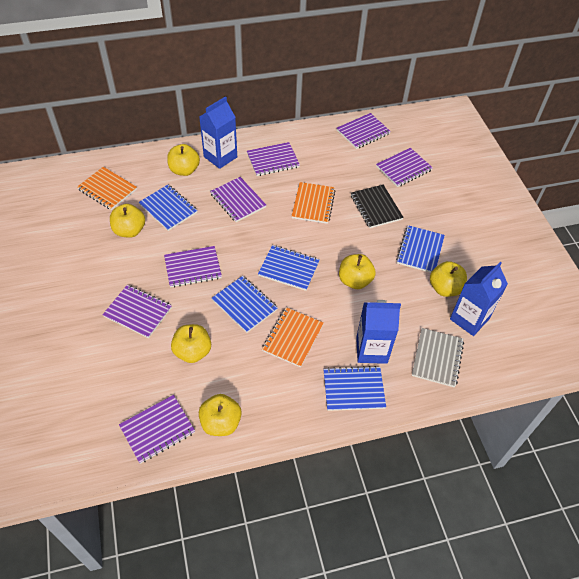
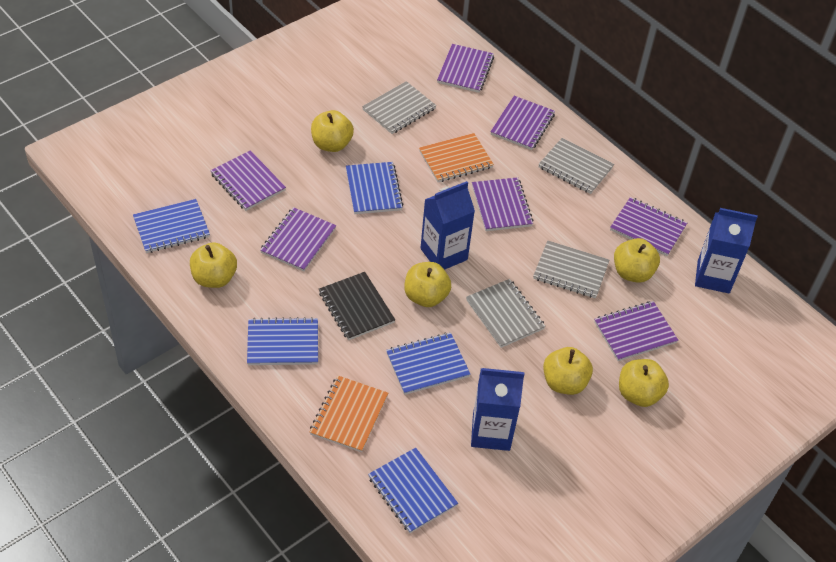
grey notebook: [412,328,464,387] = 1 -> [362,81,436,134] [466,279,546,348] [533,240,610,298] [538,138,614,194] = 4
orange notebook: [77,167,137,210] [262,307,324,367] [292,182,336,224] = 3 -> [310,376,388,452] [419,133,494,182] = 2

